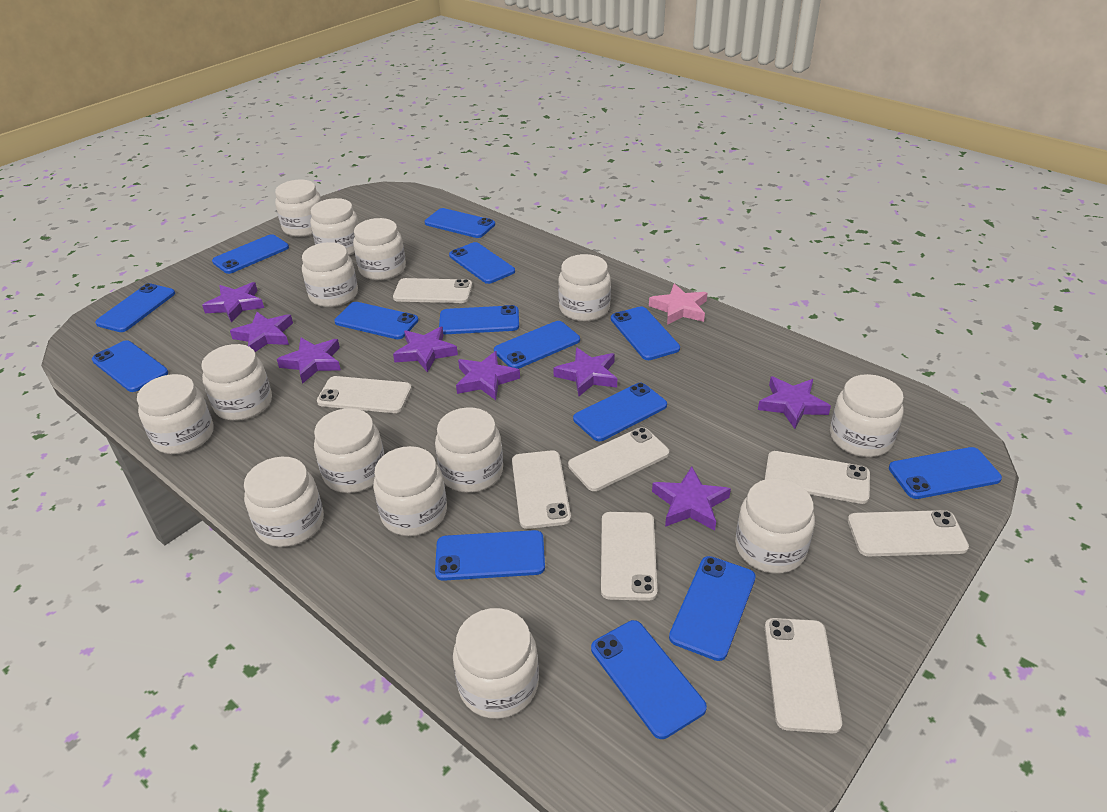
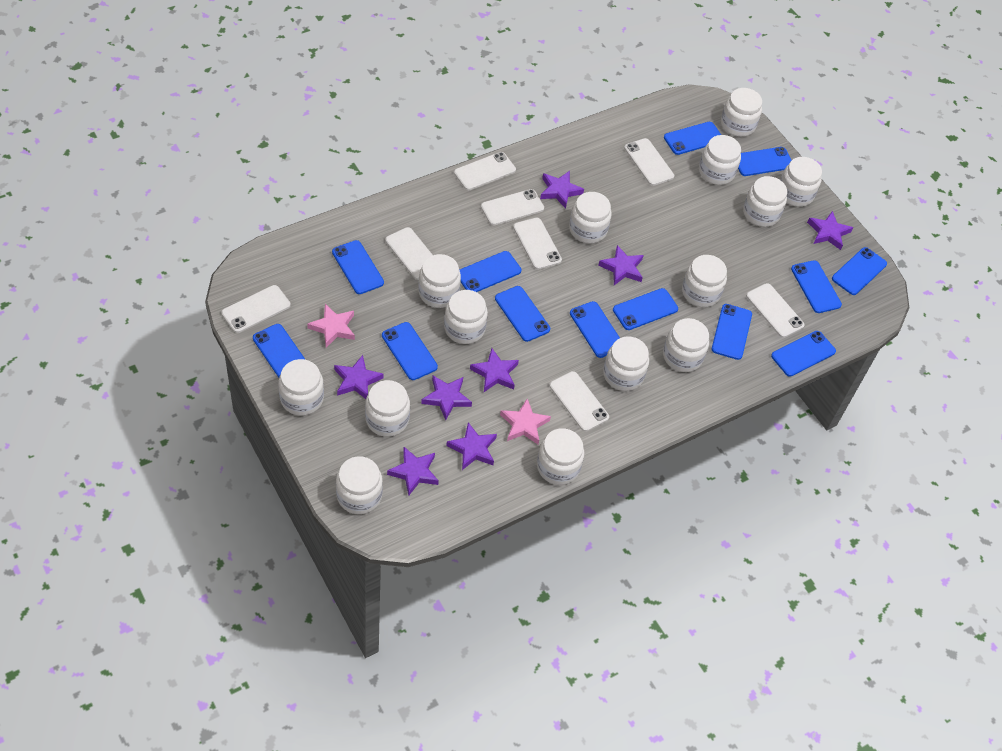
blue phone: [92,340,168,392] [95,283,175,332] [212,234,289,274] [334,302,418,339] [425,208,495,238] [435,530,545,581] [439,305,519,334] [449,242,515,284] [494,321,580,369] [573,383,667,441] [591,620,707,739] [611,306,680,360] [669,556,756,661] [889,447,1002,499] = 14 -> [253,324,306,378] [332,240,384,294] [382,322,438,380] [459,251,521,292] [495,286,550,342] [570,301,620,358] [613,288,678,330] [664,122,721,155] [712,304,752,360] [738,147,792,176] [771,331,836,377] [791,260,842,313] [832,247,887,295] = 13
pink star: [649,284,707,325] = 1 -> [307,304,355,348] [500,399,551,444] = 2

